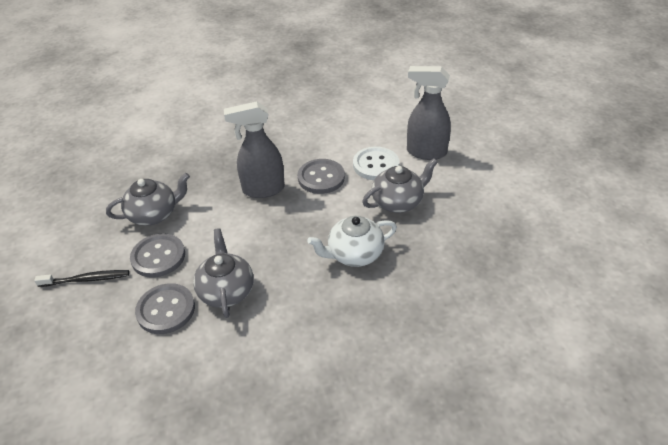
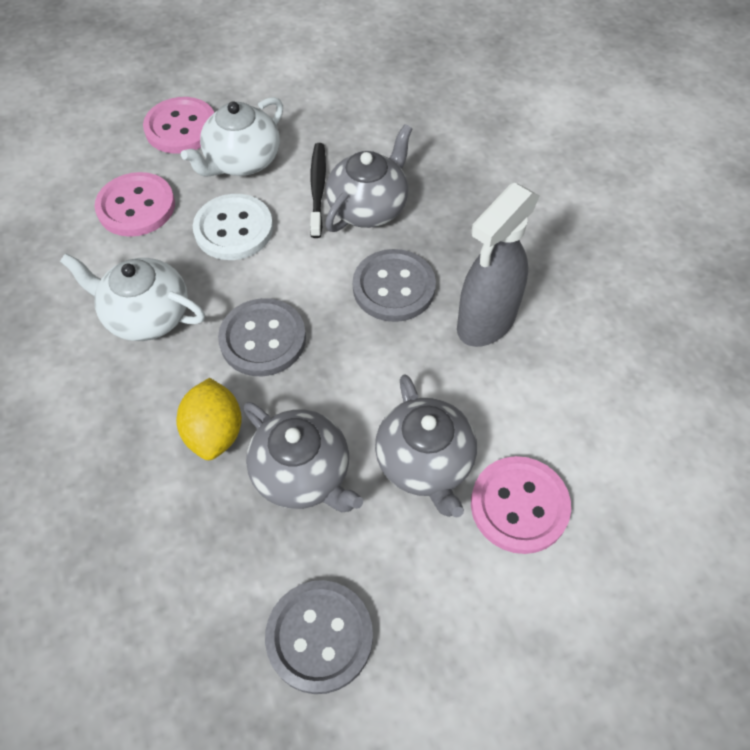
grey spray bottle: [224,101,285,198] [407,66,451,160] = 2 -> [457,183,539,347] = 1
pink button: none = 0 -> [95,172,175,237] [143,97,215,154] [471,456,571,554] = 3
white teapot: [307,216,397,267] = 1 -> [60,253,205,341] [181,97,283,177] = 2
yellow lemon: none = 0 -> [176,378,242,460] = 1

